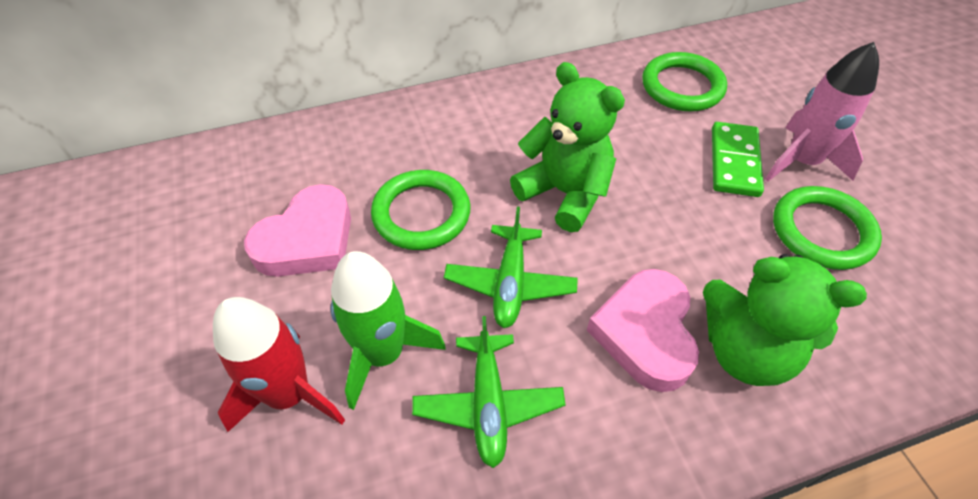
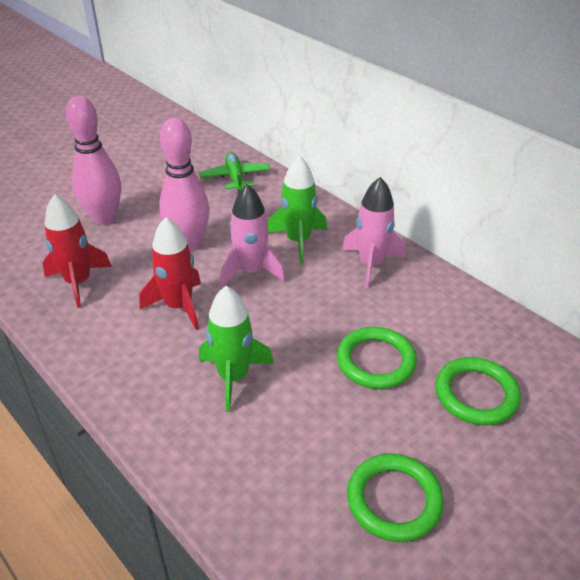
green domino: [712,122,764,197] = 1 -> none = 0
green plane: [412,316,565,468] [444,207,578,328] = 2 -> [199,152,270,193] = 1
green rocket: [331,251,446,410] = 1 -> [199,286,274,412] [268,155,327,263] = 2
green teddy bear: [510,62,625,232] [703,254,867,386] = 2 -> none = 0
pink bowling pin: none = 0 -> [66,96,121,225] [159,118,210,251] = 2
pink heart: [244,184,351,277] [587,269,699,392] = 2 -> none = 0
pink rocket: [765,42,879,182] = 1 -> [220,184,286,287] [342,177,405,288] = 2
red rocket: [213,297,345,432] = 1 -> [42,194,112,308] [139,217,201,330] = 2

